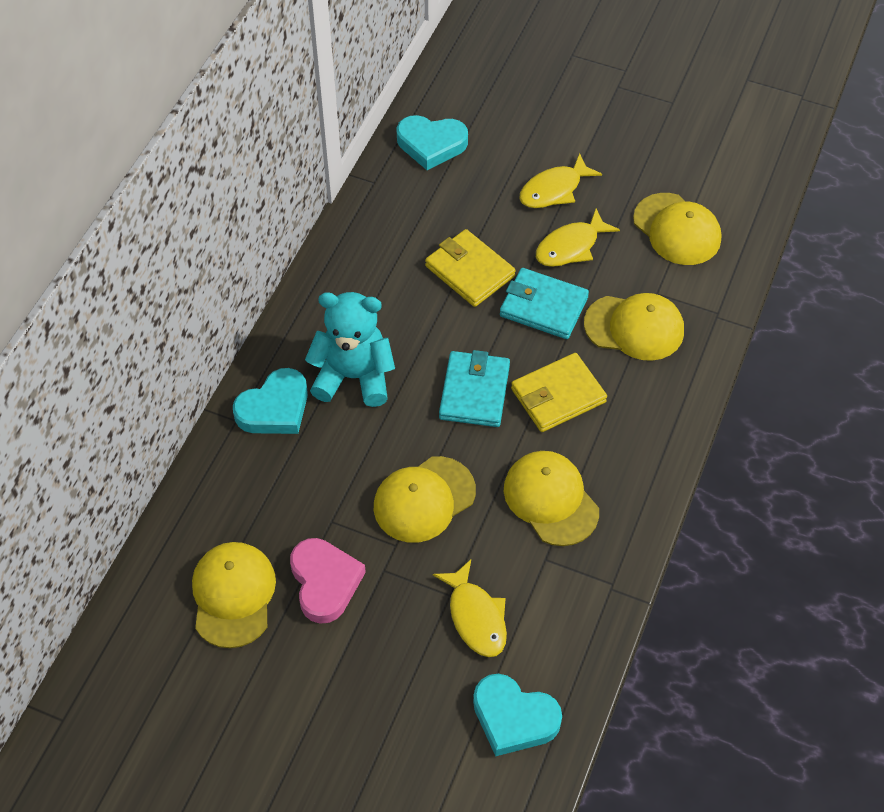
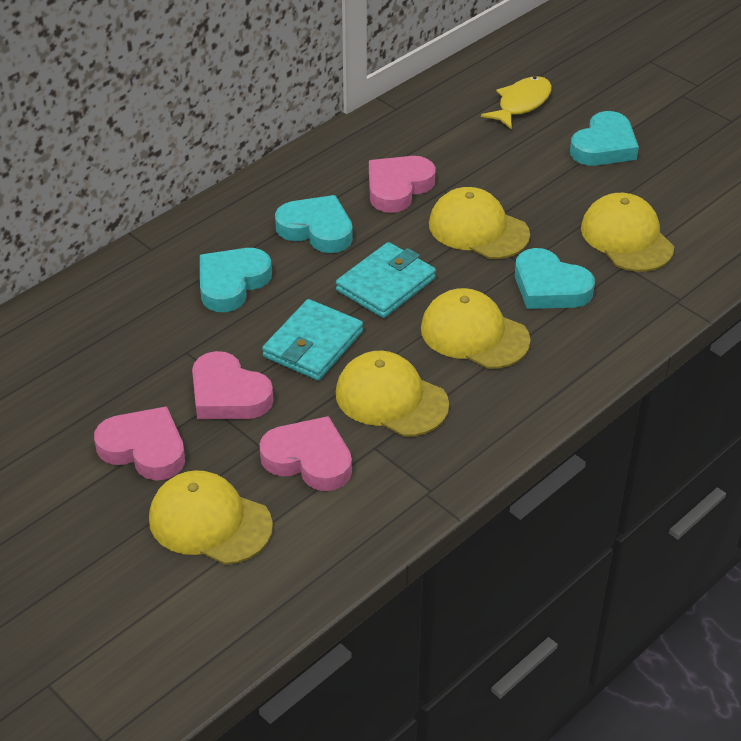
pink heart: [290,538,366,624] = 1 -> [94,406,185,481] [192,351,273,419] [259,416,352,491] [369,156,436,213] = 4
turquoise heart: [233,368,308,434] [396,115,468,170] [473,674,562,756] = 3 -> [200,248,272,312] [275,195,353,253] [515,248,595,309] [570,111,639,166] = 4
turquoise teddy bear: [305,292,395,407] = 1 -> none = 0
yellow fish: [433,560,507,657] [519,153,602,208] [536,209,620,267] = 3 -> [481,76,552,130] = 1
yellow wallet: [425,229,516,307] [511,353,607,432] = 2 -> none = 0

